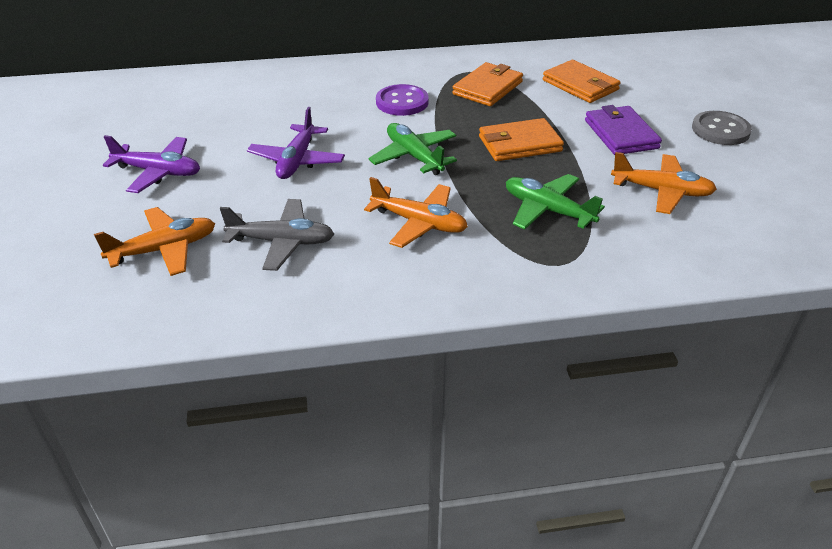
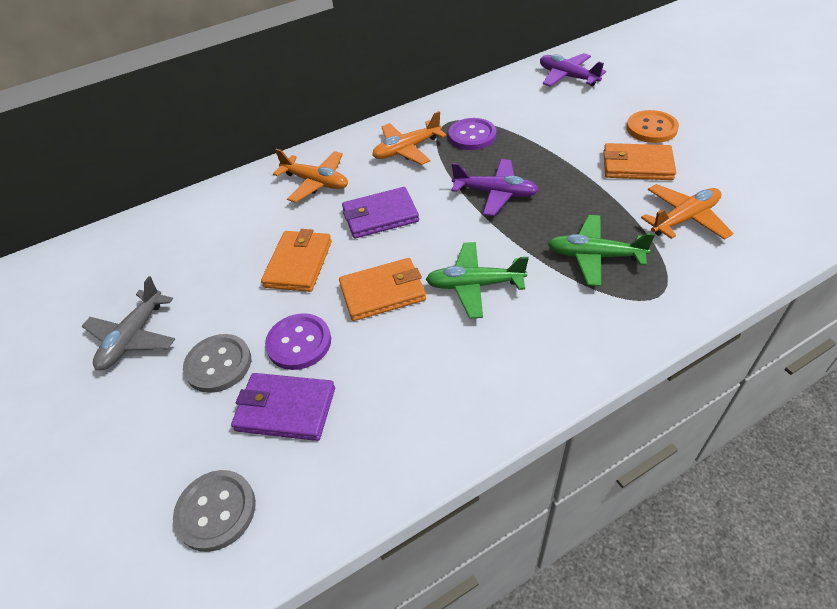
grey button: [692,111,752,145] = 1 -> [173,470,256,552] [183,334,251,393] = 2
orange button: none = 0 -> [626,110,679,143] = 1
purple button: [376,84,429,116] = 1 -> [265,313,331,370] [449,118,496,150] = 2
purple wallet: [585,105,662,155] = 1 -> [231,373,335,441] [342,187,419,239] = 2

